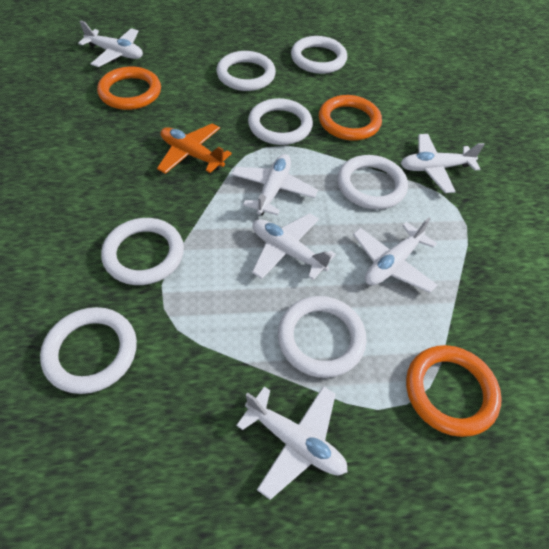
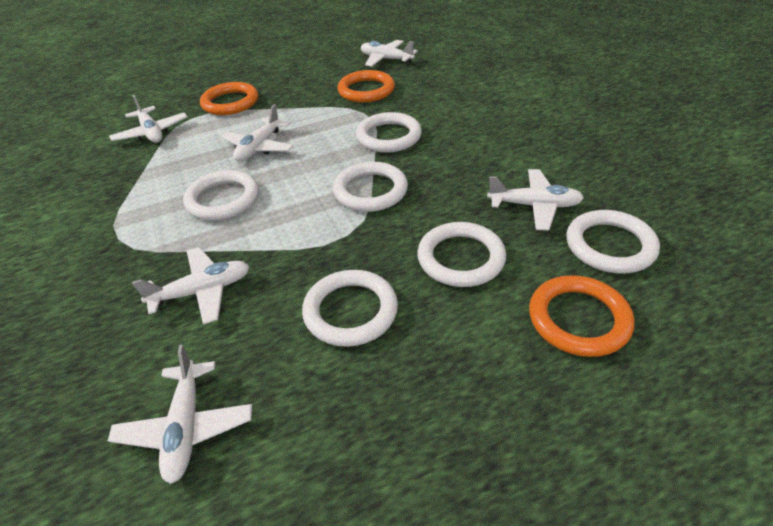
orange plane: [157,123,232,174] = 1 -> none = 0
white ring: [40,307,137,394] [101,218,184,285] [216,51,276,91] [248,98,313,145] [278,296,366,378] [291,36,347,74] [337,155,408,210] = 7 -> [183,170,259,221] [302,270,398,347] [333,162,408,212] [356,112,422,153] [417,222,506,287] [567,210,660,273] = 6

